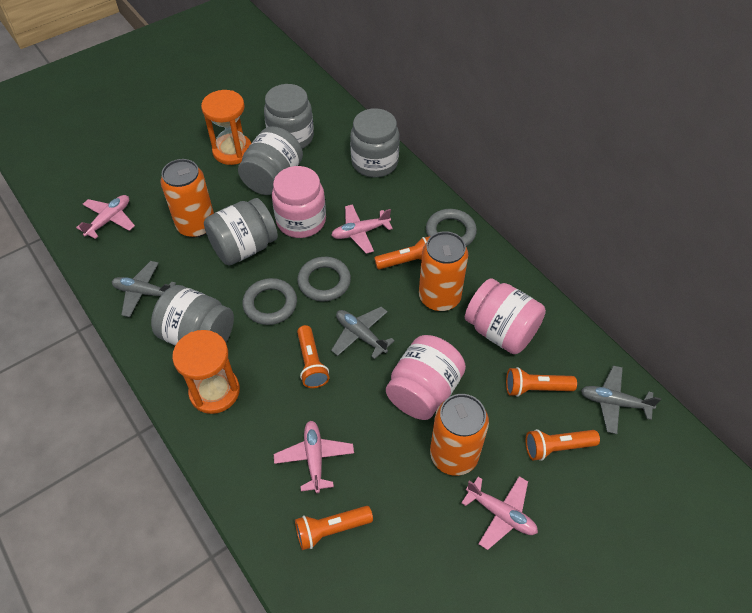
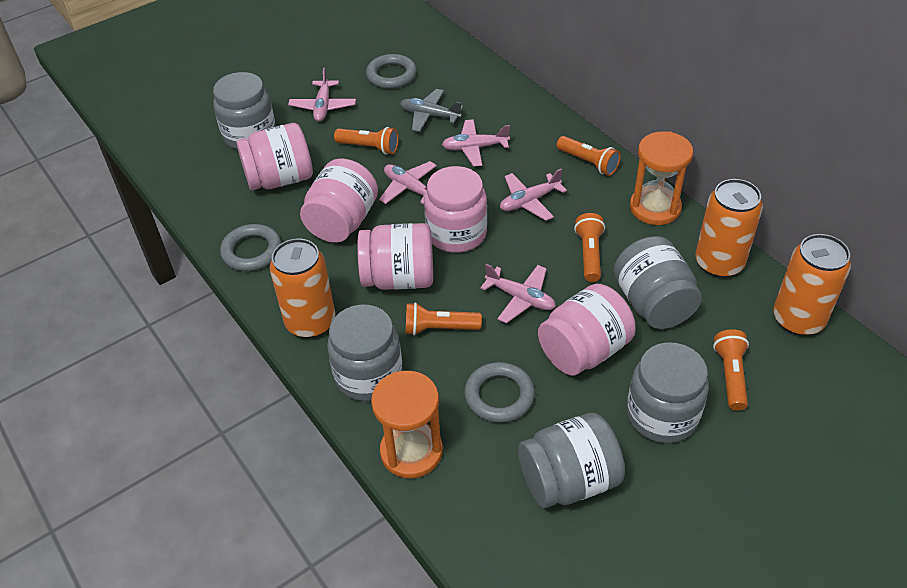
grey plane: [112,261,176,317] [331,307,395,359] [581,366,661,434] = 3 -> [400,89,463,132] = 1
pink jar: [272,166,326,238] [386,335,466,420] [465,278,546,354] = 3 -> [236,123,313,190] [300,158,378,243] [357,223,433,290] [424,166,487,253] [538,284,636,376] = 5
pink plane: [76,195,135,239] [274,421,354,493] [331,204,393,254] [461,476,538,550] = 4 -> [288,68,356,122] [379,161,437,205] [442,119,510,167] [480,264,556,324] [500,168,567,221] = 5

